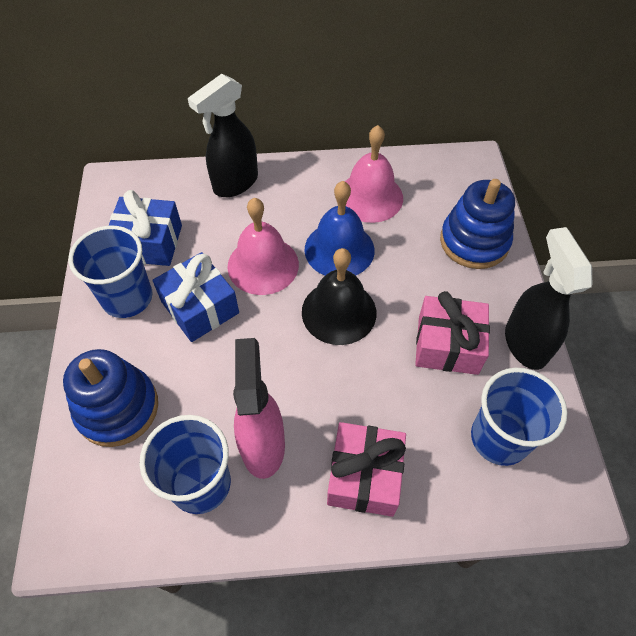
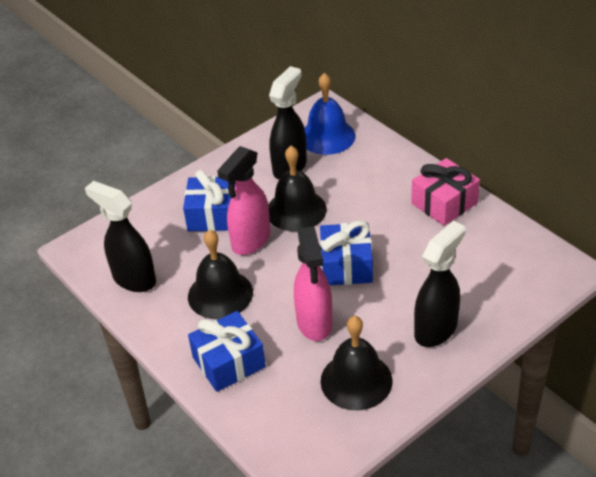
black bell: [302,248,376,345] = 1 -> [188,230,253,319] [268,146,327,231] [320,316,393,411] = 3
black spray bottle: [188,74,258,197] [505,227,592,370] = 2 -> [85,181,156,292] [269,66,307,179] [414,221,466,347] = 3
blue cup: [69,226,153,318] [139,415,231,514] [471,368,567,466] = 3 -> none = 0
blue gift: [108,190,182,266] [152,252,239,342] = 2 -> [183,170,235,231] [188,311,266,392] [320,220,373,285] = 3
blue stacking toy: [63,349,158,447] [440,179,515,269] = 2 -> none = 0
pink bell: [227,198,299,295] [345,125,403,223] = 2 -> none = 0
pink gift: [327,422,406,517] [415,291,490,375] = 2 -> [411,158,480,226] = 1
pink spray bottle: [233,338,285,479] = 1 -> [217,146,270,255] [294,226,332,341] = 2

